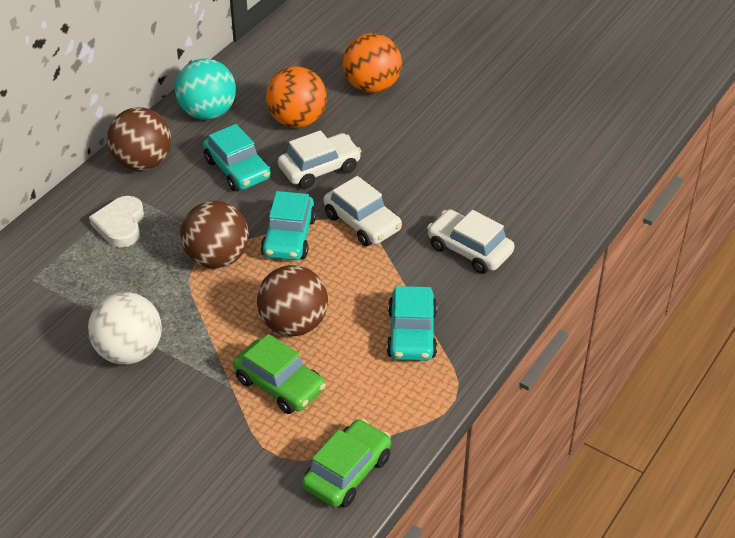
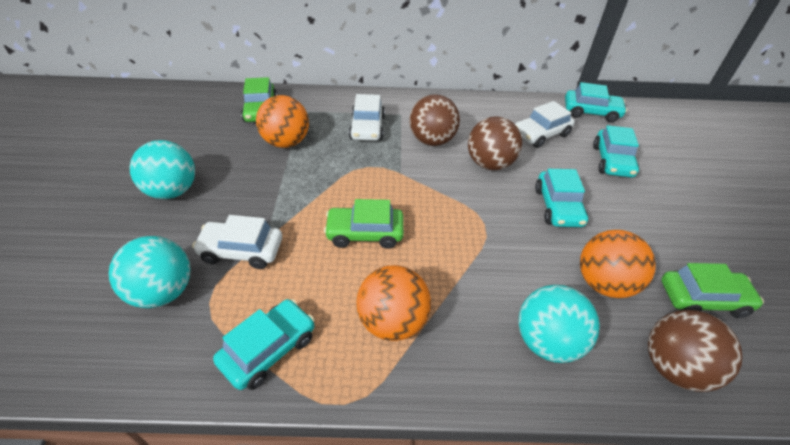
green car: [233,334,326,414] [302,419,391,507] = 2 -> [241,77,277,122] [324,199,404,249] [661,263,764,318] = 3
orange ball: [266,66,327,128] [343,33,402,93] = 2 -> [256,95,309,148] [356,265,431,341] [580,230,656,298] = 3
turquoise ball: [175,58,236,120] = 1 -> [109,236,191,308] [130,140,195,199] [518,285,600,363] = 3
turquoise car: [203,124,271,191] [261,191,317,260] [387,286,437,361] = 3 -> [213,299,314,390] [535,169,588,227] [565,82,627,123] [593,125,639,178] = 4
white ball: [88,292,162,365] = 1 -> none = 0
white heart: [89,196,144,247] = 1 -> none = 0

